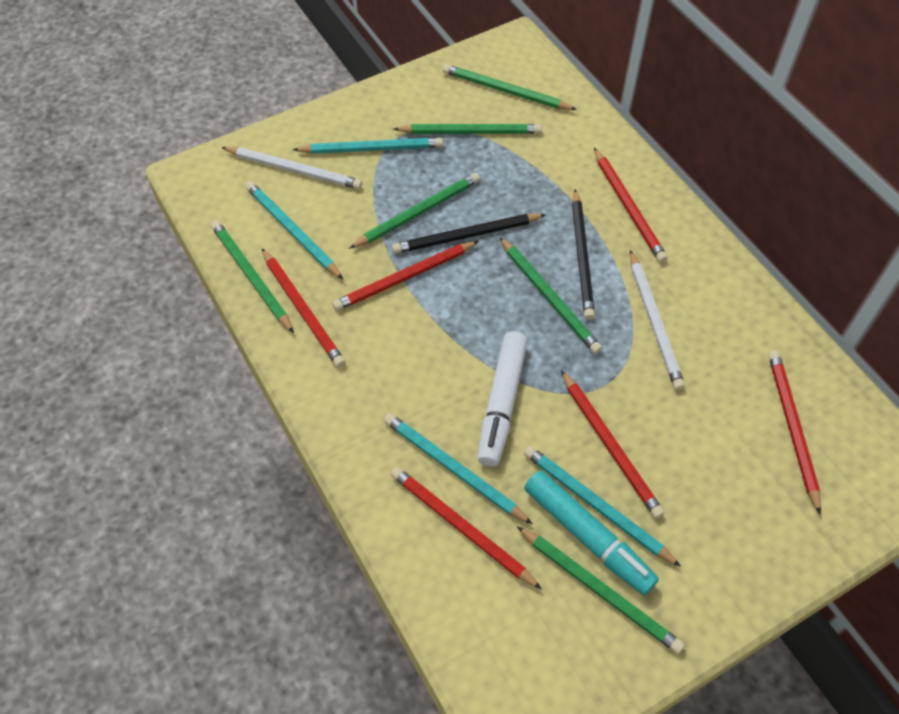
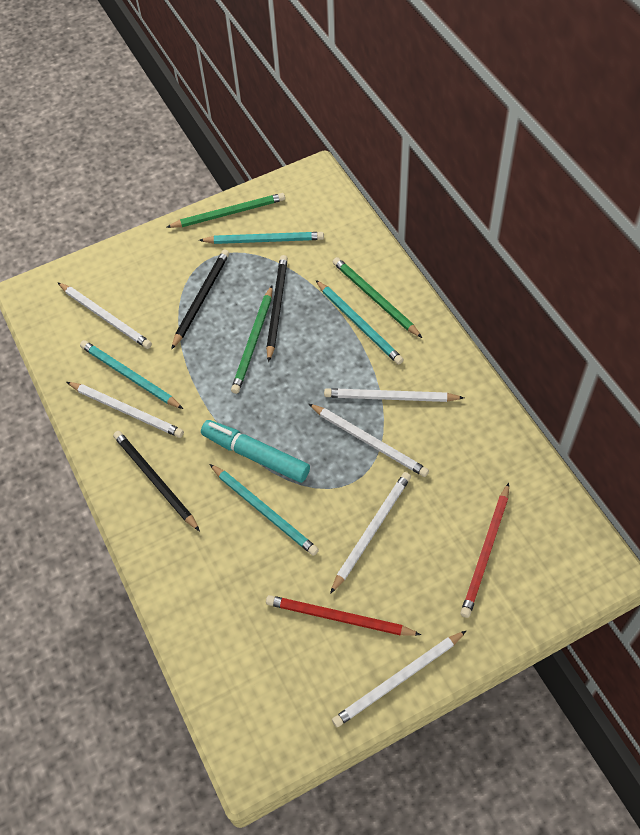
black pencil: [392,214,546,254] [572,189,595,320] = 2 -> [113,431,200,531] [171,249,229,350] [266,255,288,362] = 3
green pencil: [211,220,294,333] [349,173,480,249] [394,124,542,134] [442,64,577,110] [500,237,602,354] [517,526,685,654] = 6 -> [166,193,285,228] [231,286,273,394] [333,257,422,338] = 3
red pencil: [262,248,345,368] [332,241,479,311] [391,467,542,589] [561,370,664,519] [594,148,668,263] [768,350,821,515] = 6 -> [266,595,421,636] [460,483,509,618] = 2
white marker: [478,331,528,467] = 1 -> none = 0
white pencil: [221,147,362,189] [630,250,685,390] = 2 -> [58,283,152,349] [67,382,184,438] [309,404,429,477] [324,388,464,402] [330,472,411,594] [332,630,467,727] = 6

